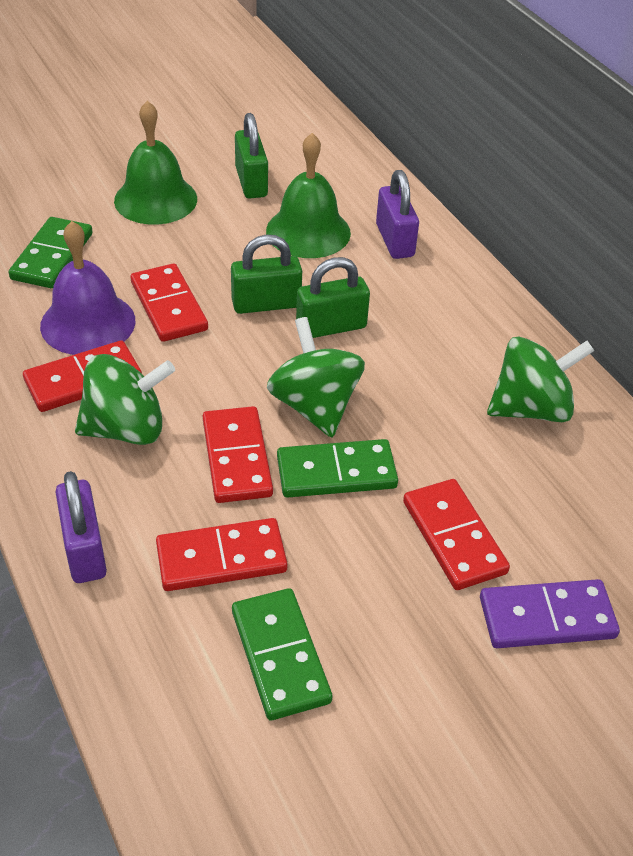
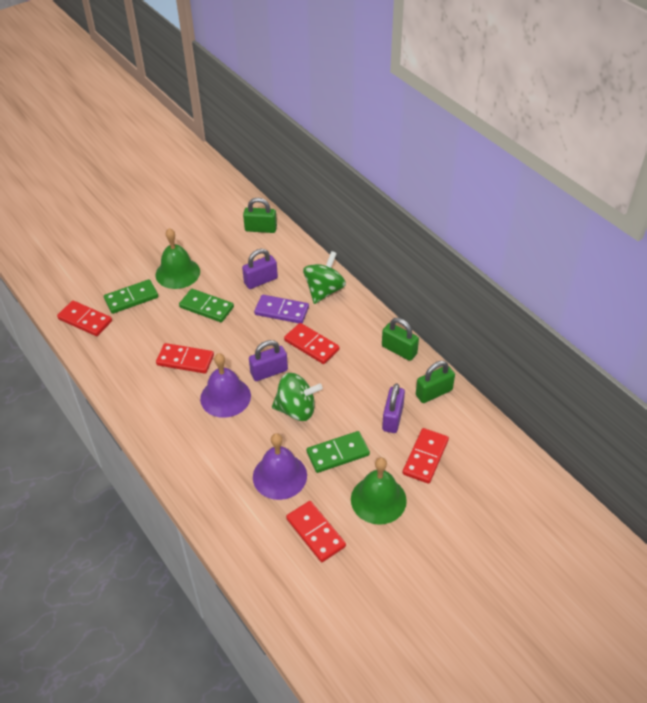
green spinning top: [75,354,175,445] [267,317,365,437] [487,337,594,422] = 3 -> [272,373,323,421] [303,251,346,304] = 2
purple bell: [40,221,135,355] = 1 -> [200,353,251,418] [253,433,307,500] = 2
purple padlock: [55,471,107,583] [376,170,419,259] = 2 -> [242,249,278,289] [249,340,288,381] [382,383,405,433] = 3

